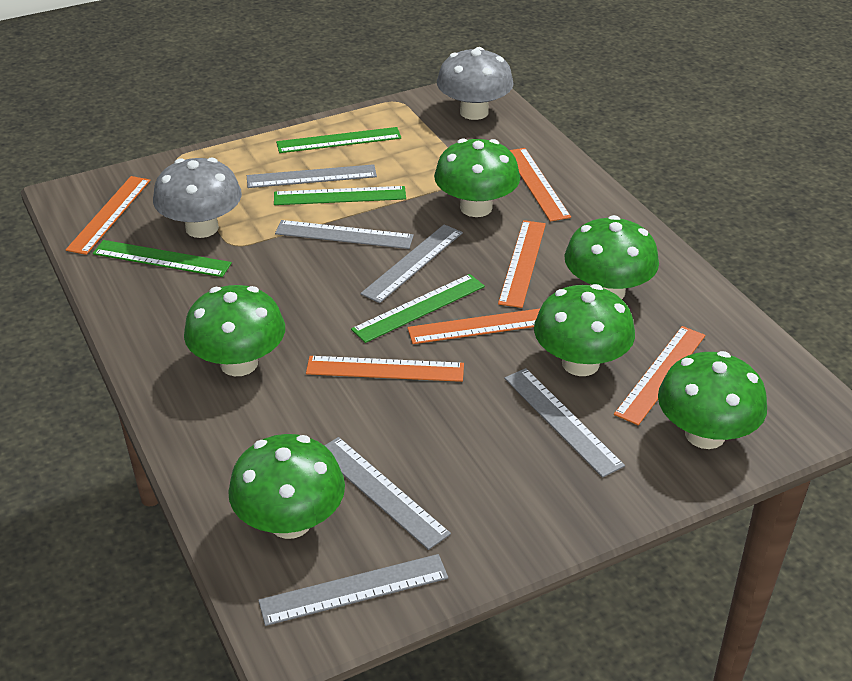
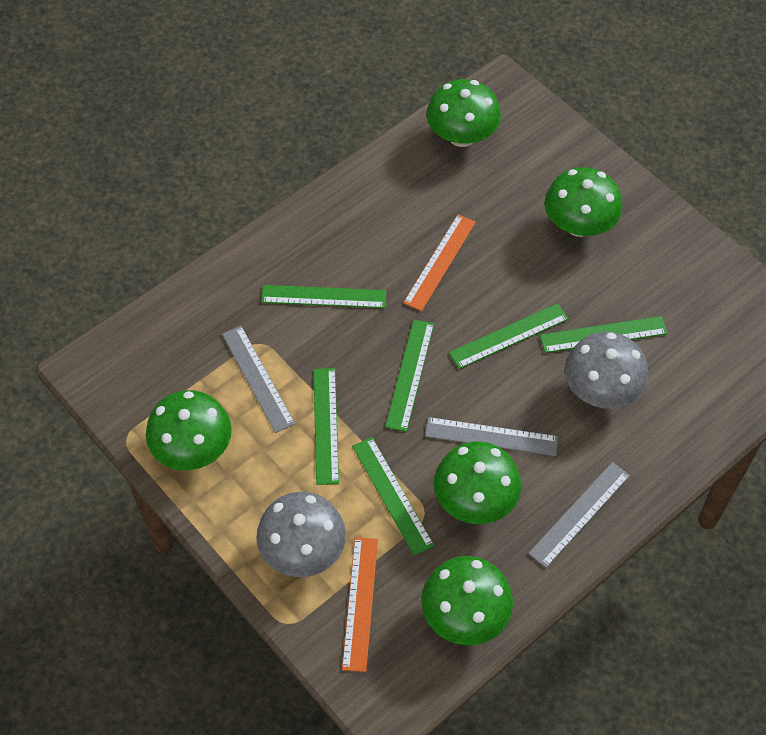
green mushroom: [184,285,285,376] [228,434,345,539] [434,138,520,217] [534,284,635,376] [564,215,659,299] [658,351,767,449] = 6 -> [146,390,232,470] [421,556,513,645] [427,79,501,147] [434,441,521,524] [545,167,622,237] = 5
green ruler: [93,240,232,277] [274,186,406,205] [276,127,402,153] [351,274,485,343] = 4 -> [261,285,386,308] [314,368,339,485] [352,437,434,555] [385,320,434,432] [449,303,568,369] [540,316,667,353] = 6
grey ruler: [247,164,377,188] [258,554,448,626] [275,220,414,249] [324,437,451,550] [360,224,463,303] [504,368,625,478] = 6 -> [222,326,295,433] [425,417,558,456] [528,462,630,568] = 3
orange ruler: [66,176,150,255] [306,356,464,382] [407,308,540,344] [498,220,546,308] [510,148,571,222] [614,326,705,425] = 6 -> [342,537,378,672] [403,215,476,311] = 2

